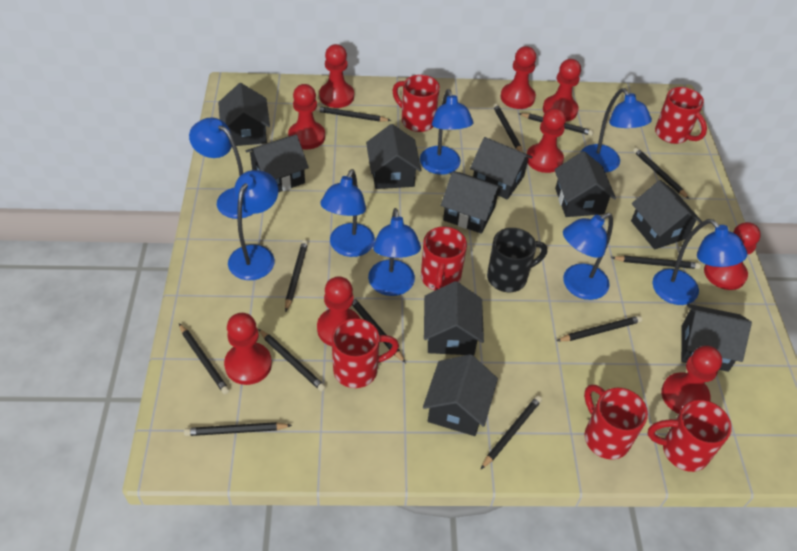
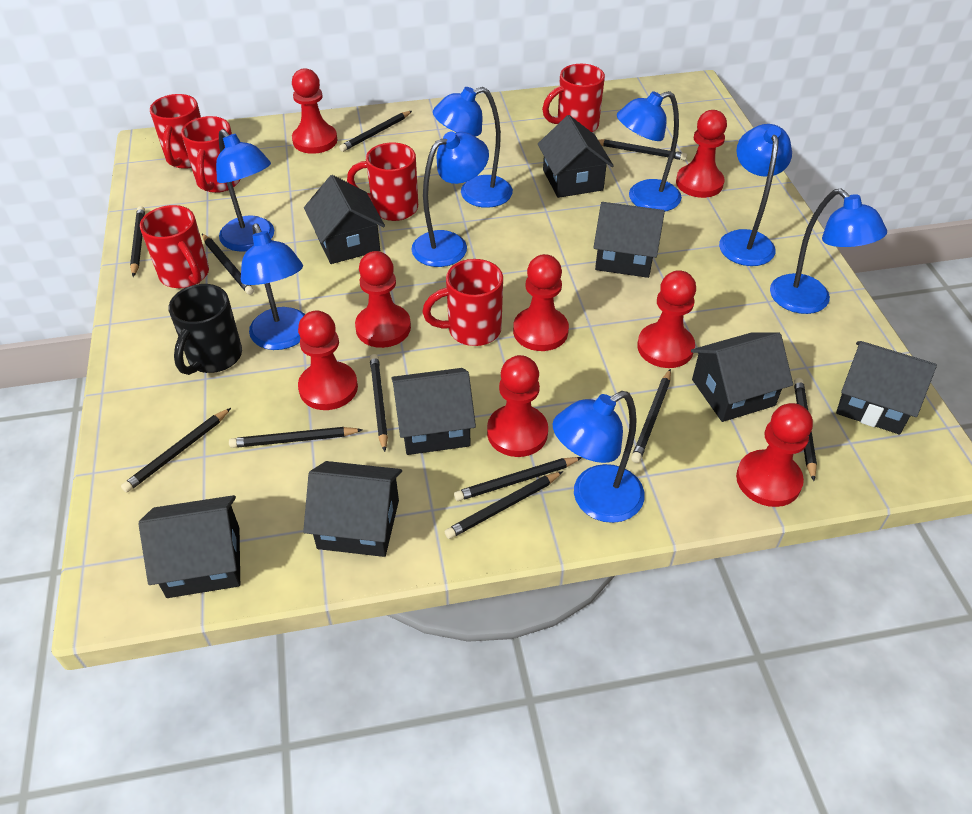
black house: [218,83,270,146] [246,135,309,192] [366,124,421,189] [423,354,498,436] [424,281,484,356] [441,171,503,234] [470,137,533,200] [554,151,616,217] [631,180,702,250] [681,304,752,372] = 10 -> [138,495,240,598] [303,461,402,557] [304,175,385,264] [392,368,476,455] [538,115,614,198] [593,202,665,278] [691,333,793,422] [836,341,937,434] = 8
black pencil: [179,323,230,394] [184,422,292,436] [258,329,326,392] [285,240,308,312] [315,106,391,122] [352,296,406,363] [481,395,542,469] [493,103,523,152] [518,113,594,136] [557,316,642,341] [611,256,701,269] [633,147,689,199] = 12 -> [121,408,231,493] [130,206,145,277] [202,234,254,295] [229,427,363,448] [339,111,412,152] [370,354,388,452] [444,471,563,539] [454,457,582,501] [598,139,687,160] [631,369,671,463] [794,378,817,481] = 11
red pawn: [224,313,272,385] [288,84,325,149] [317,276,360,346] [319,44,354,108] [500,46,536,109] [527,108,566,173] [543,59,581,122] [661,346,722,414] [704,222,761,290] = 9 -> [292,68,337,154] [298,311,358,410] [355,251,411,348] [487,355,548,457] [513,254,569,351] [637,270,696,368] [676,110,727,198] [736,403,813,507] = 8

